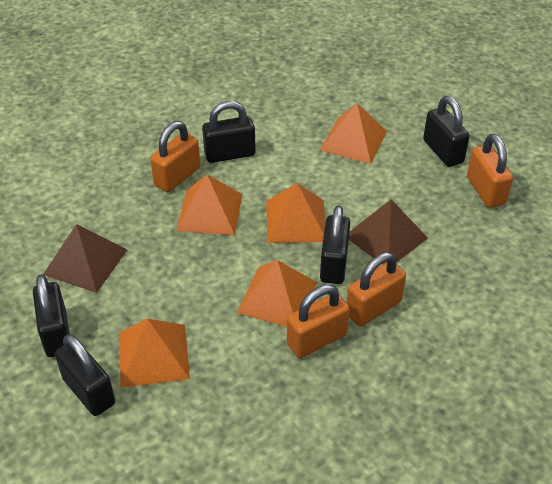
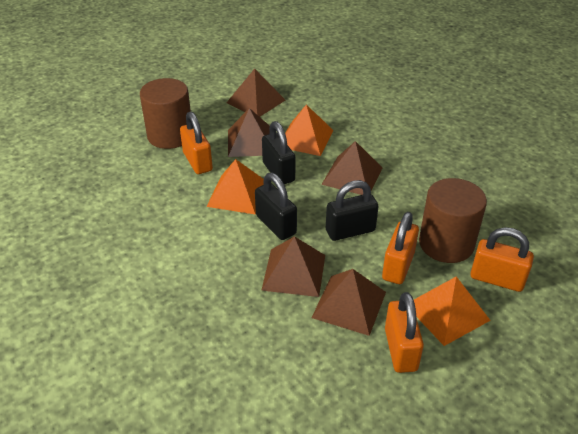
black padlock: [33,274,70,357] [55,334,115,416] [202,101,256,163] [320,205,350,284] [423,96,470,167] = 5 -> [255,173,297,240] [262,121,296,184] [326,180,379,241] = 3
brown cylinder: none = 0 -> [140,78,191,149] [419,178,487,263] = 2
brown pyramid: [43,224,127,293] [349,199,428,265] = 2 -> [227,69,285,117] [228,108,270,157] [261,236,325,297] [312,269,386,336] [321,141,382,195] = 5
orange pyramid: [119,318,190,387] [176,174,242,235] [237,260,317,327] [266,183,326,243] [320,103,387,164] = 5 -> [206,159,264,215] [285,105,334,156] [414,276,491,346] = 3

